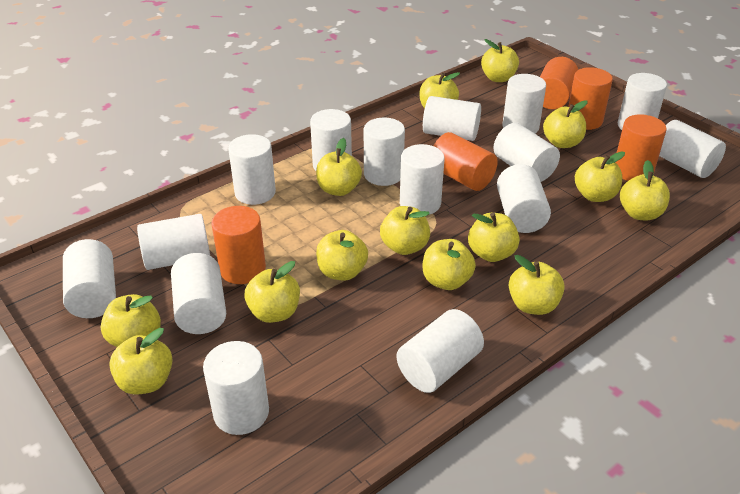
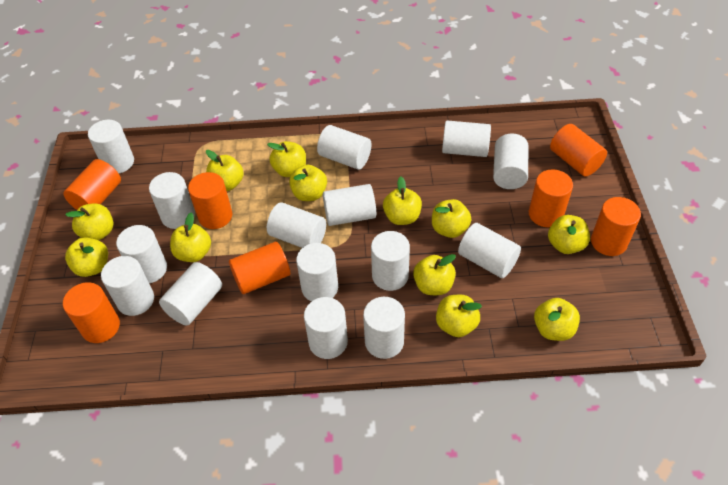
orange cylinder: [212,206,266,284] [433,132,498,191] [540,57,578,109] [568,67,613,130] [615,114,667,181] = 5 -> [63,159,121,210] [63,282,120,343] [188,172,232,229] [229,241,290,294] [529,169,573,227] [550,124,607,177] [591,197,641,256] = 7
yellow apple: [101,294,161,347] [109,328,173,395] [245,261,300,323] [316,138,362,196] [316,230,368,281] [380,206,430,255] [420,72,460,108] [423,239,476,290] [468,213,520,262] [481,39,519,82] [509,255,565,315] [543,100,587,148] [575,151,625,202] [620,160,670,220] = 14 -> [65,203,114,240] [65,237,108,277] [170,213,211,262] [206,150,244,191] [267,141,306,177] [289,165,327,201] [383,176,422,225] [413,254,456,295] [432,199,471,238] [436,295,482,337] [534,298,580,341] [548,215,590,254] = 12

